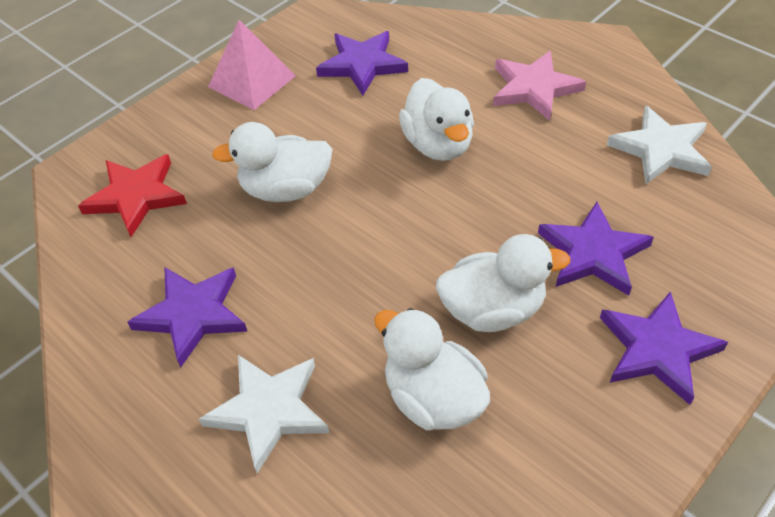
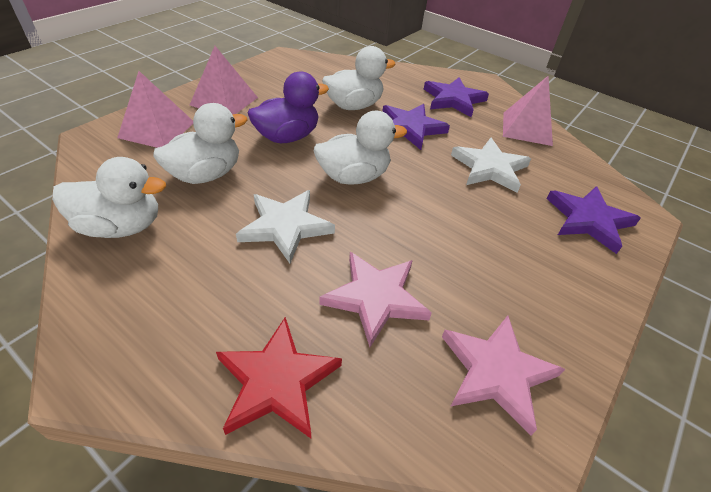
pink pyramid: [208,20,296,110] = 1 -> [117,71,193,148] [190,46,258,115] [503,76,553,146] = 3
pink star: [493,51,586,121] = 1 -> [320,252,432,347] [442,316,565,435] = 2
purple duck: none = 0 -> [248,71,329,143] = 1
purple star: [127,267,248,368] [316,31,408,95] [538,202,654,296] [600,291,728,405] = 4 -> [382,104,450,150] [424,77,489,117] [546,186,641,254] = 3

